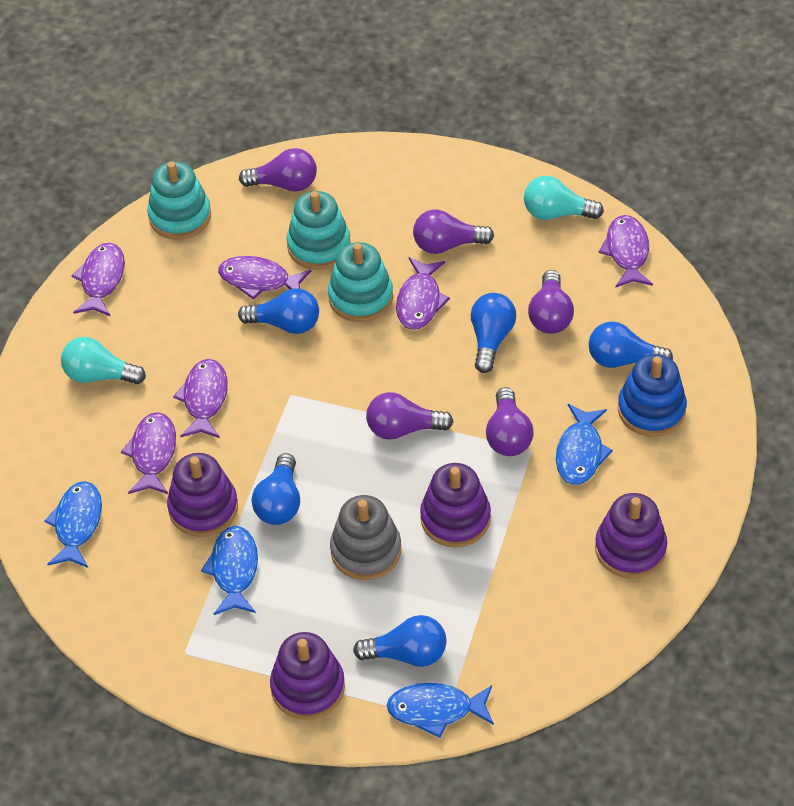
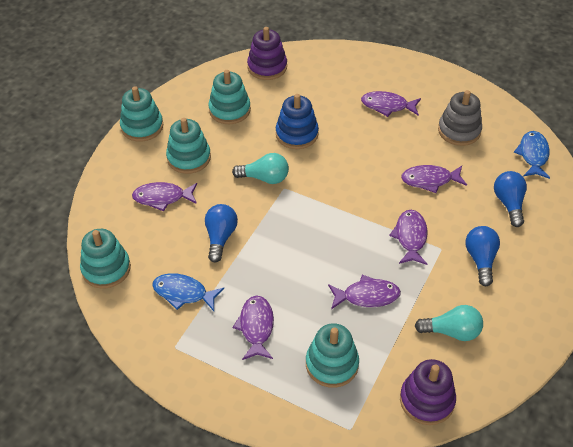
blue fish: [44,481,102,568] [201,526,258,615] [386,683,494,738] [556,404,613,485] = 4 -> [152,273,224,311] [514,131,550,179] = 2
blue light bulb: [238,288,319,334] [252,453,300,525] [353,615,447,667] [471,293,516,373] [588,321,673,368] = 5 -> [205,204,238,262] [465,226,500,286] [494,171,527,227] = 3
purple light bulb: [239,148,317,192] [366,392,453,440] [413,209,494,254] [486,387,534,456] [528,270,574,334] = 5 -> none = 0
purple stacking toy: [167,453,238,537] [270,632,345,720] [420,463,491,548] [595,493,667,578] = 4 -> [247,27,287,80] [400,359,456,425] = 2
turquoise stacking toy: [147,162,211,239] [287,191,351,270] [328,242,393,322] = 3 -> [80,229,131,289] [120,86,163,142] [166,118,211,174] [208,70,251,124] [306,323,359,388] = 5

